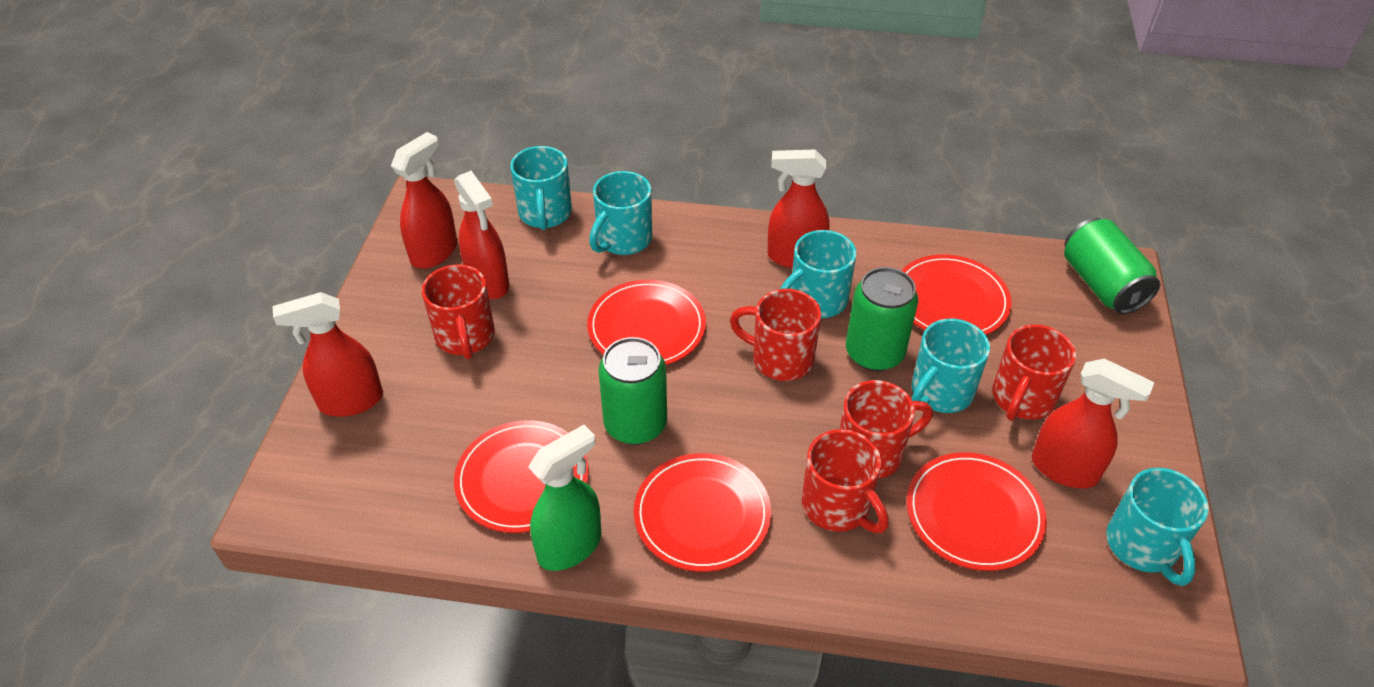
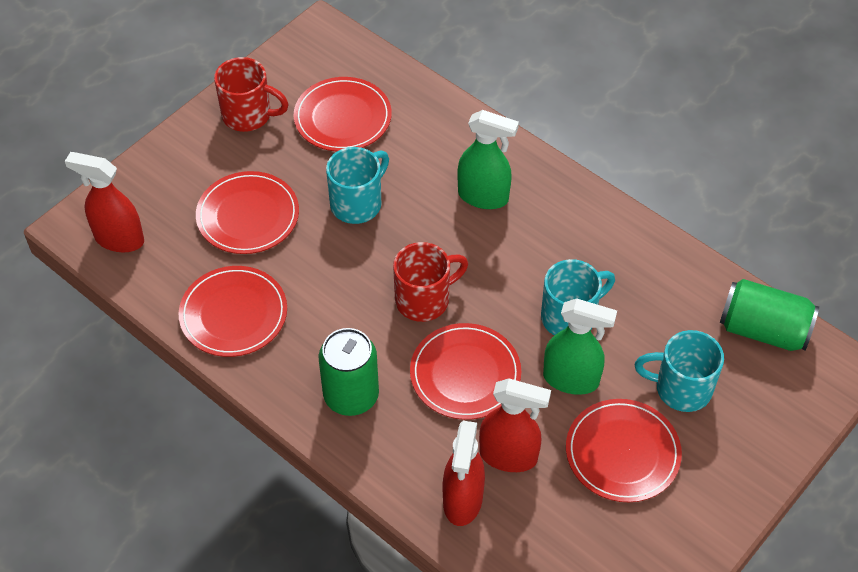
green can: [598,337,667,445] [846,267,918,371] [1064,218,1160,314] = 3 -> [319,328,379,416] [720,279,819,351] = 2
green spray bottle: [528,425,601,571] = 1 -> [457,110,519,209] [543,298,617,395] = 2
red mug: [422,264,495,359] [730,289,821,381] [802,429,889,533] [840,380,933,479] [992,325,1076,421] = 5 -> [214,57,289,132] [393,242,468,322] = 2
red spray bottle: [273,292,383,417] [391,132,457,269] [454,171,509,299] [767,150,829,268] [1032,358,1154,488] = 5 -> [65,152,144,252] [442,421,485,526] [479,378,551,472] = 3
turquoise mug: [510,146,572,230] [589,171,652,255] [780,230,857,318] [911,319,990,413] [1106,468,1209,586] = 5 -> [326,147,389,224] [541,259,615,335] [635,330,724,412] = 3

